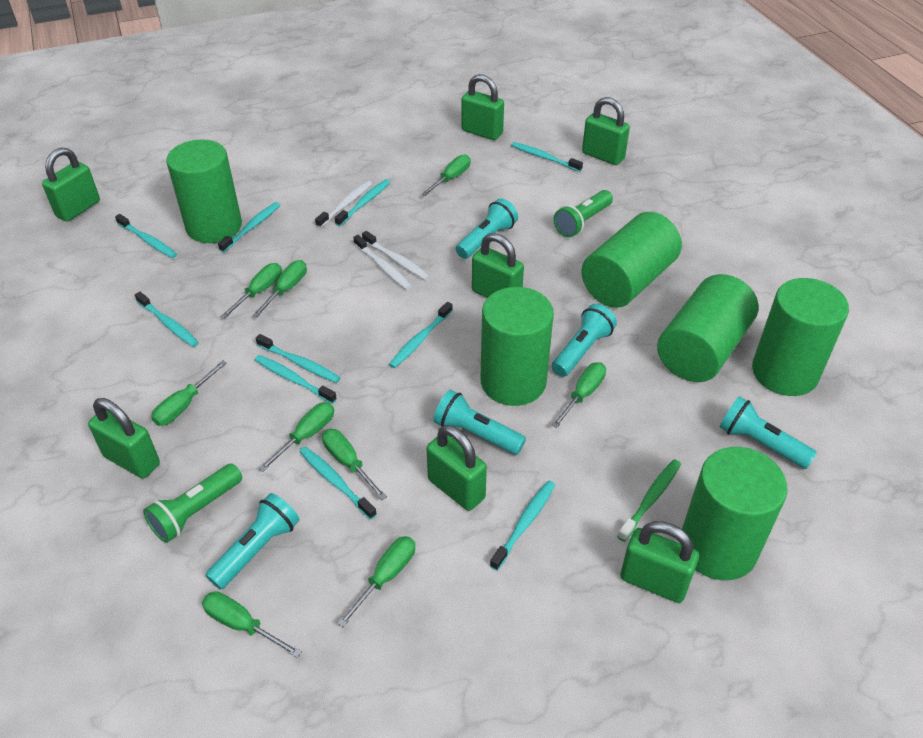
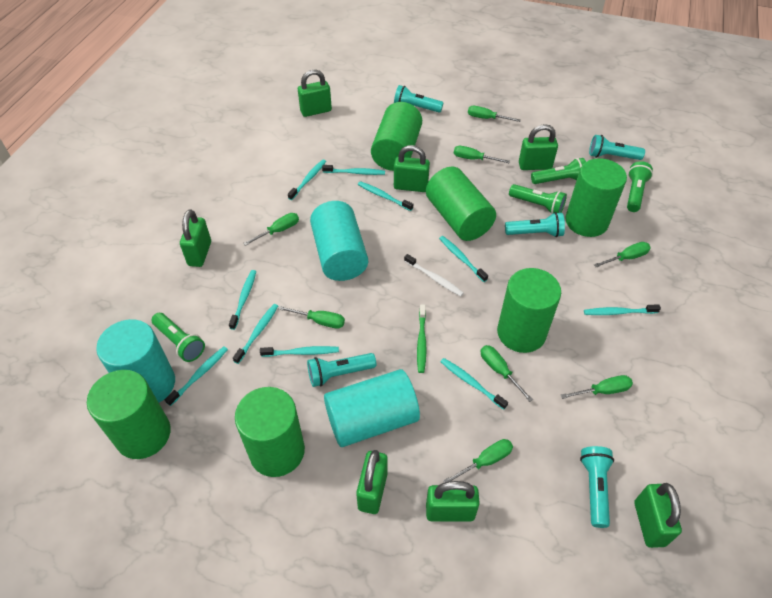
green flashlight: [143,464,242,543] [553,190,613,237] = 2 -> [152,313,205,362] [509,184,567,214] [531,158,586,184] [627,161,653,212] = 4
green screwdriver: [151,360,227,426] [202,591,302,658] [221,263,282,318] [253,260,307,317] [258,402,334,472] [322,429,387,500] [337,536,415,627] [422,155,470,196] [552,362,606,428] = 9 -> [243,213,299,246] [278,306,345,329] [443,439,513,483] [454,146,510,163] [468,106,521,122] [481,345,533,402] [561,375,633,399] [594,242,651,267] = 8
turquoise cylinder: none = 0 -> [96,319,175,402] [310,201,368,281] [324,369,420,447] = 3
white toothbrush: [315,181,372,228] [353,235,412,290] [362,231,429,280] = 3 -> [404,254,464,296] = 1

